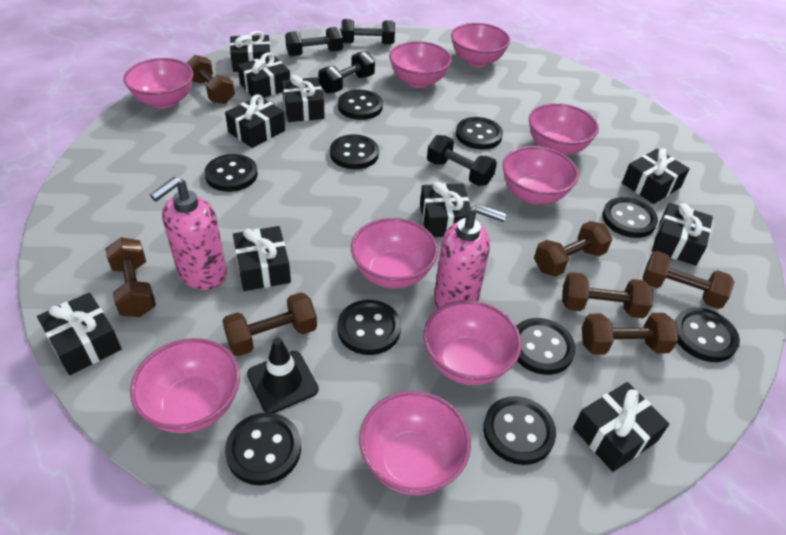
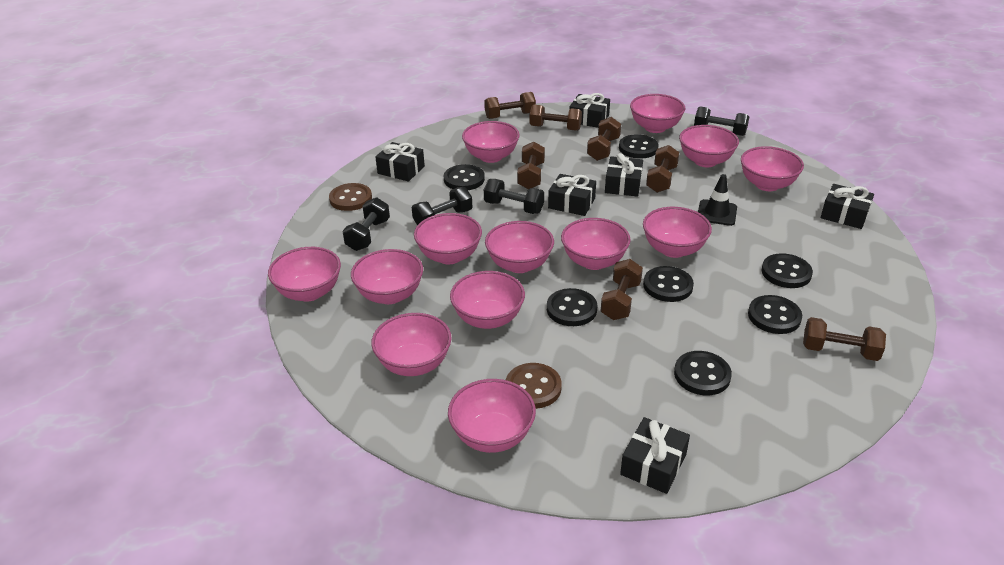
black button: [204,154,258,192] [225,413,301,485] [330,134,379,169] [337,300,401,355] [338,90,383,120] [456,117,503,149] [483,396,556,465] [516,318,576,375] [602,197,658,238] [675,308,740,362] = 10 -> [444,164,485,190] [547,288,597,326] [619,134,659,159] [643,266,694,302] [674,351,732,395] [748,295,802,334] [762,253,813,288] = 7
black gift: [37,292,122,375] [225,94,285,148] [230,31,271,72] [233,226,291,291] [238,52,290,98] [282,75,325,122] [420,182,471,237] [573,382,669,472] [622,148,690,204] [652,203,713,266] = 10 -> [375,142,425,182] [548,174,596,216] [569,93,610,128] [605,153,643,197] [620,417,690,494] [820,184,874,229] = 6
brown button: none = 0 -> [329,183,372,211] [506,363,562,409] = 2
pink bowl: [123,58,193,109] [130,338,240,433] [351,218,438,288] [359,391,471,495] [389,41,452,88] [423,300,522,385] [451,23,510,67] [503,146,579,204] [529,103,599,155] = 9 -> [268,247,341,302] [351,249,423,304] [371,313,452,376] [414,213,482,264] [448,379,536,453] [450,271,525,329] [462,121,520,163] [485,221,554,273] [561,218,631,270] [630,94,685,133] [643,207,712,258] [679,125,739,167] [741,146,804,191] = 13
pink soap dispenser: [150,177,227,290] [434,204,507,308] = 2 -> none = 0

